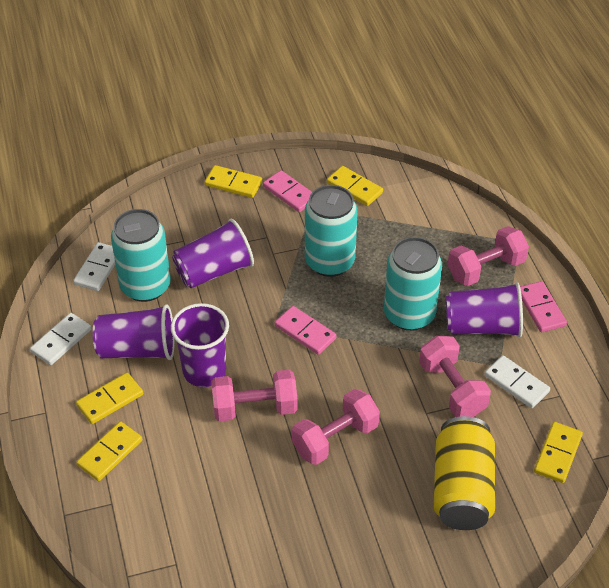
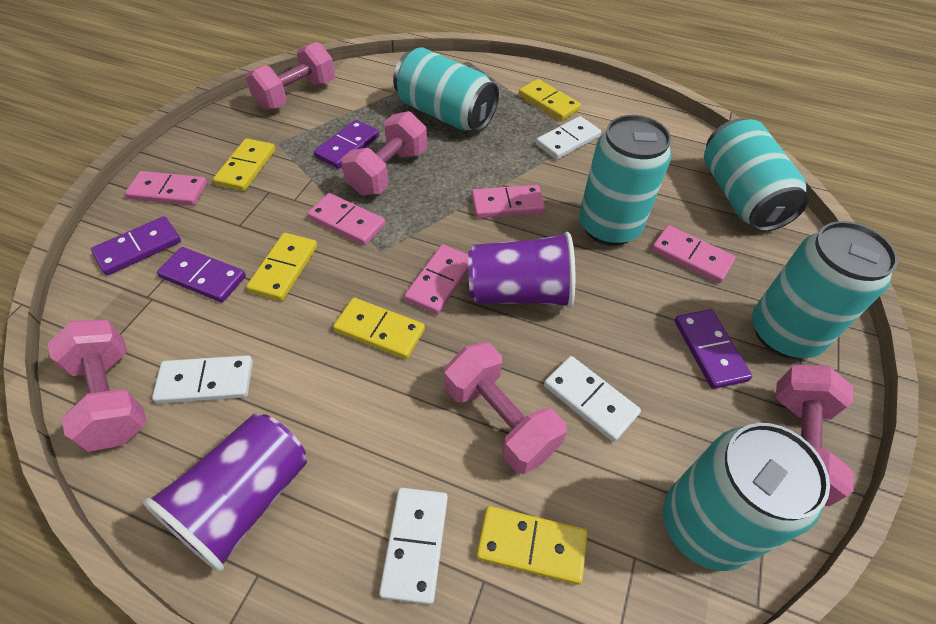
pink domino: [263,170,312,212] [275,306,337,355] [520,281,567,332] = 3 -> [125,171,207,205] [307,193,386,245] [404,244,468,314] [472,185,545,218] [651,225,736,283] = 5
pink dumbbell: [211,370,298,421] [292,389,380,465] [419,336,491,417] [448,226,529,286] = 4 -> [48,319,147,452] [246,42,335,110] [342,111,427,195] [444,342,567,474] [776,365,854,506] = 5
purple cup: [93,304,175,360] [171,303,229,387] [172,219,254,288] [446,282,523,337] = 4 -> [143,413,307,572] [468,232,575,308] = 2
purple domino: none = 0 -> [91,216,181,275] [157,247,246,302] [314,120,380,169] [675,309,752,389] = 4
turquoise can: [111,209,171,302] [305,185,358,277] [384,237,442,331] = 3 -> [393,47,499,132] [579,115,671,246] [663,423,830,571] [704,118,809,232] [752,221,898,358] = 5
white domino: [30,313,92,365] [73,242,115,291] [485,355,550,408] = 3 -> [152,355,253,404] [379,488,448,605] [536,116,601,160] [544,356,641,442] = 4
yellow can: [434,416,495,530] = 1 -> none = 0

